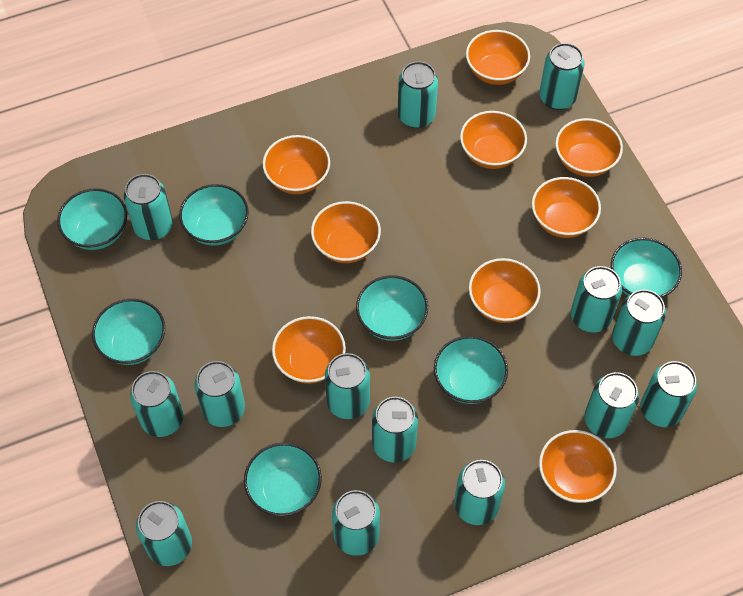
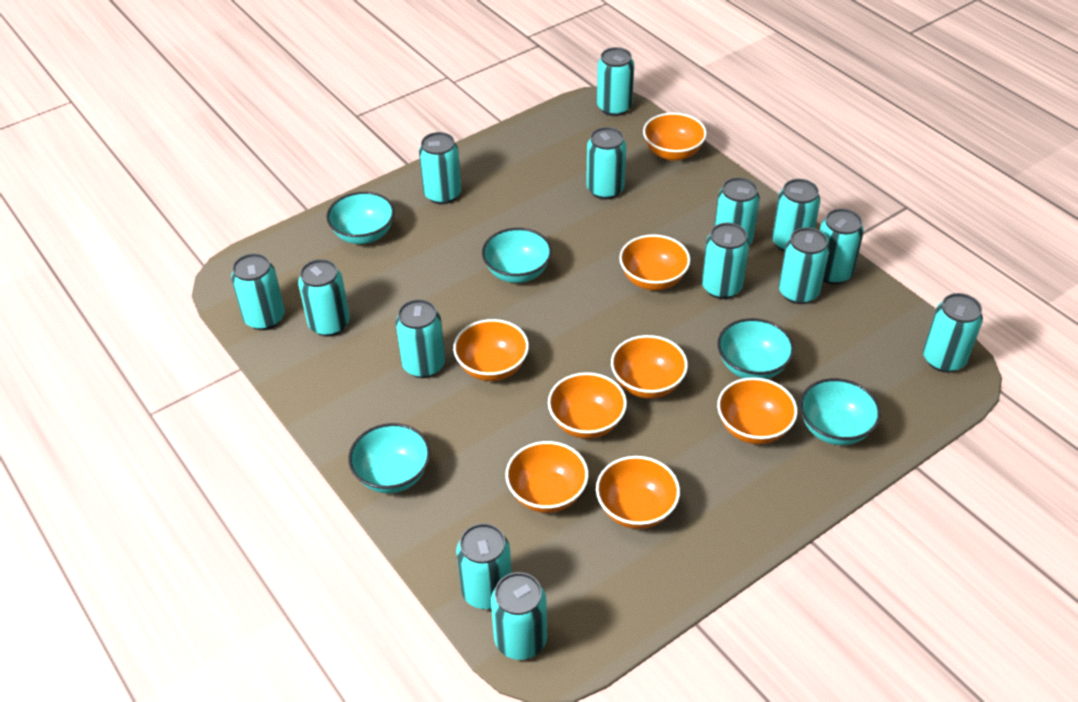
orange bowl: [263,135,330,194] [272,316,346,384] [311,201,381,263] [460,111,527,169] [466,30,530,85] [469,258,541,323] [532,177,601,238] [539,430,617,503] [555,118,623,177] = 9 -> [453,319,529,381] [505,441,589,513] [548,372,627,439] [596,456,680,529] [611,335,688,399] [619,234,690,290] [643,113,707,161] [717,377,798,444] = 8
turquoise bowl: [58,188,127,250] [92,299,165,365] [179,184,249,246] [244,443,322,516] [356,275,428,341] [434,336,508,404] [611,238,682,298] = 7 -> [326,192,395,244] [348,423,430,493] [482,228,552,283] [717,318,794,379] [800,378,881,445] = 5

